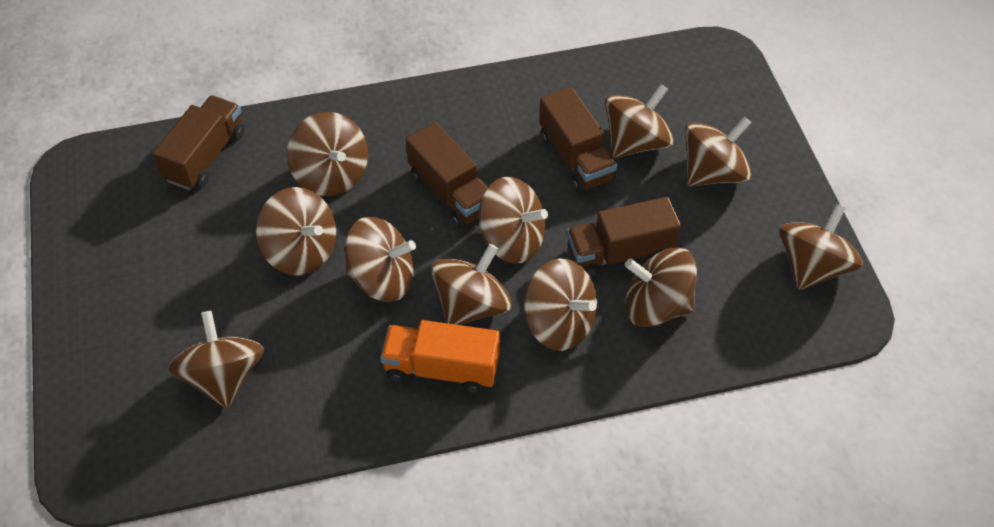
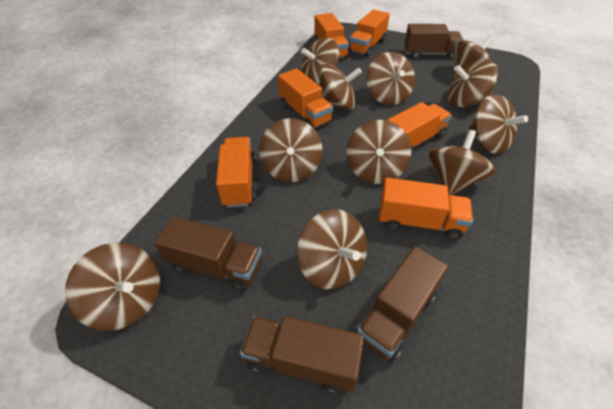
orange truck: [380,320,499,393] = 1 -> [216,137,256,208] [278,69,333,128] [314,13,349,59] [349,9,390,57] [379,178,473,240] [387,102,452,155] = 6

